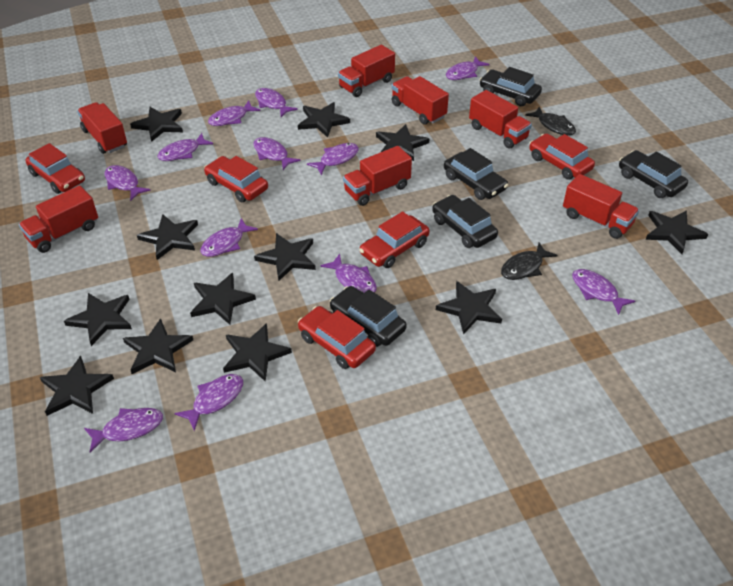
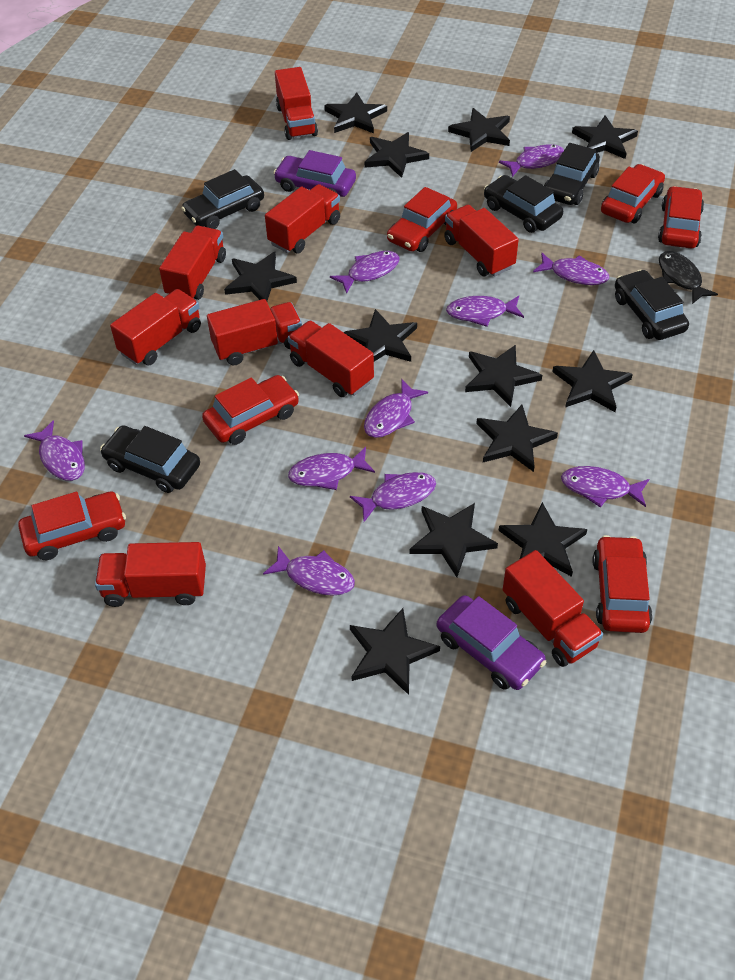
black fish: [501,243,558,280] [525,106,576,135] = 2 -> [659,251,718,304] = 1
purple car: none = 0 -> [273,150,356,197] [437,595,546,690] = 2
purple fish: [84,408,163,453] [105,165,151,201] [157,133,213,161] [174,374,243,431] [200,218,258,257] [208,100,260,126] [253,137,301,170] [255,88,298,117] [307,143,359,175] [320,254,377,293] [446,56,490,80] [572,269,635,315] = 12 -> [24,420,85,481] [263,546,355,596] [288,447,375,490] [330,251,400,294] [350,472,436,522] [364,379,428,438] [446,296,524,327] [499,144,564,177] [533,253,609,285] [561,466,649,508] = 10
red car: [25,143,85,194] [204,156,268,202] [298,306,376,369] [359,211,430,268] [529,133,595,180] = 5 -> [18,491,126,560] [202,375,299,445] [387,187,457,252] [592,535,653,633] [601,164,665,223] [658,186,704,248] = 6
red truck: [19,186,98,253] [77,102,127,154] [338,45,395,97] [343,146,412,206] [391,76,449,125] [469,90,532,148] [563,174,639,239] = 7 -> [95,542,206,607] [110,289,201,366] [159,226,226,300] [207,299,302,366] [265,184,340,253] [275,67,318,140] [288,321,374,397] [444,205,519,276] [503,550,603,667] = 9

